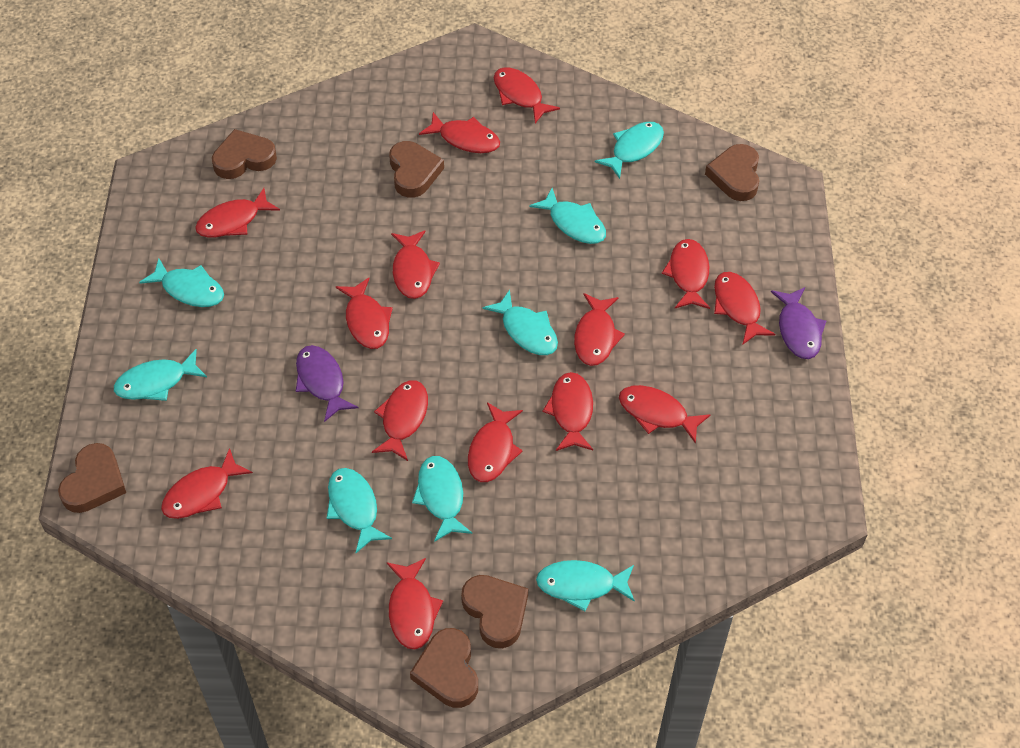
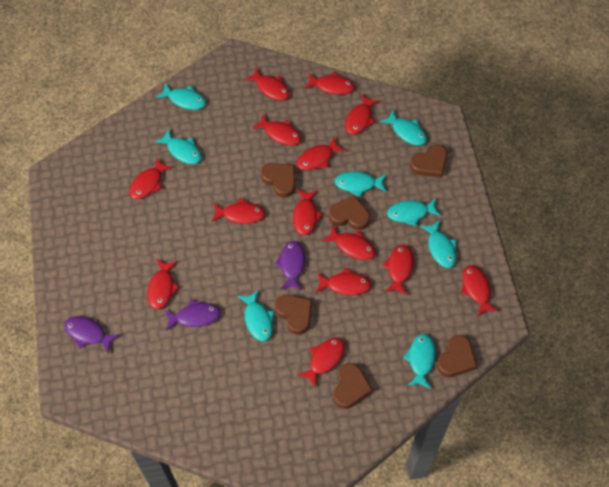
purple fish: [296,345,358,422] [771,287,826,359] = 2 -> [64,316,120,353] [164,299,221,331] [275,241,305,290] = 3

